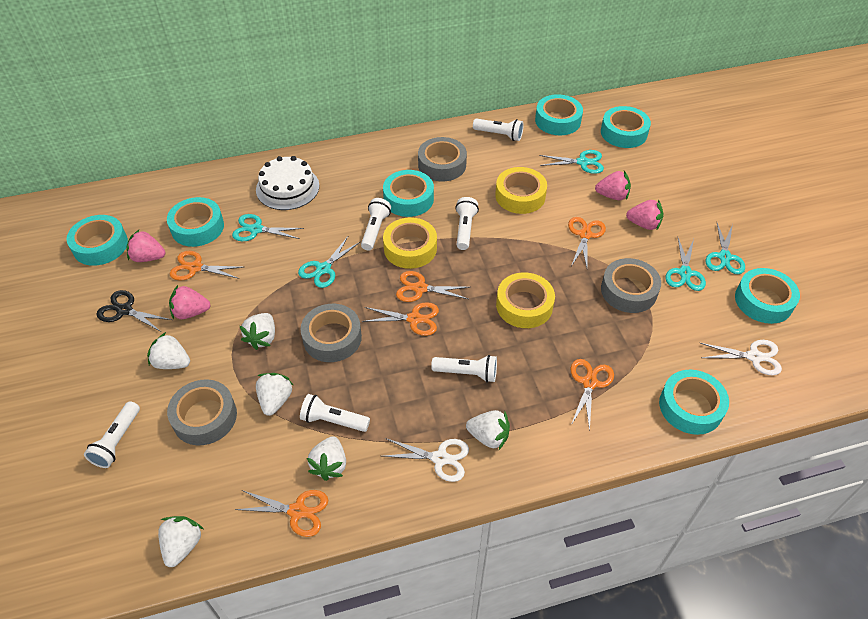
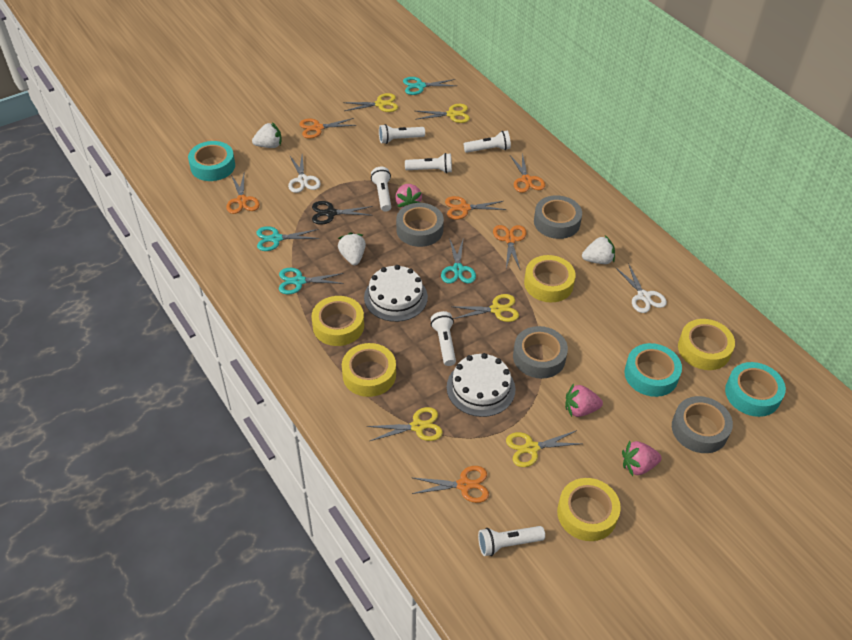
pink strawberry: [126,230,166,262] [169,285,211,320] [595,171,631,200] [626,200,663,230] = 4 -> [395,184,422,208] [565,383,603,417] [622,441,661,476] = 3
turquoise scissors: [232,214,304,241] [298,237,360,288] [539,150,604,174] [666,238,706,291] [706,223,745,274] = 5 -> [256,226,320,251] [279,268,344,294] [403,77,456,95] [441,237,476,283] = 4
turquoise tape: [67,215,128,266] [167,197,224,247] [383,170,434,217] [535,94,583,135] [601,106,651,148] [659,370,729,435] [735,268,800,324] = 7 -> [188,141,235,181] [624,343,682,397] [725,362,786,417] = 3
white cake: [256,156,320,210] = 1 -> [364,265,428,322] [447,353,515,417] = 2
white strawberry: [147,332,190,369] [158,516,203,567] [240,313,275,350] [256,373,293,416] [307,437,346,481] [466,410,510,450] = 6 -> [252,122,281,148] [338,232,366,265] [582,235,615,264] = 3
yellow scissors: none = 0 -> [343,93,398,112] [367,407,443,441] [415,104,470,123] [451,294,519,322] [506,430,582,467] = 5
yellow tape: [383,217,437,269] [495,167,547,214] [496,272,555,328] = 3 -> [312,296,364,346] [342,343,396,397] [524,255,576,302] [557,478,621,541] [678,319,735,370] = 5

